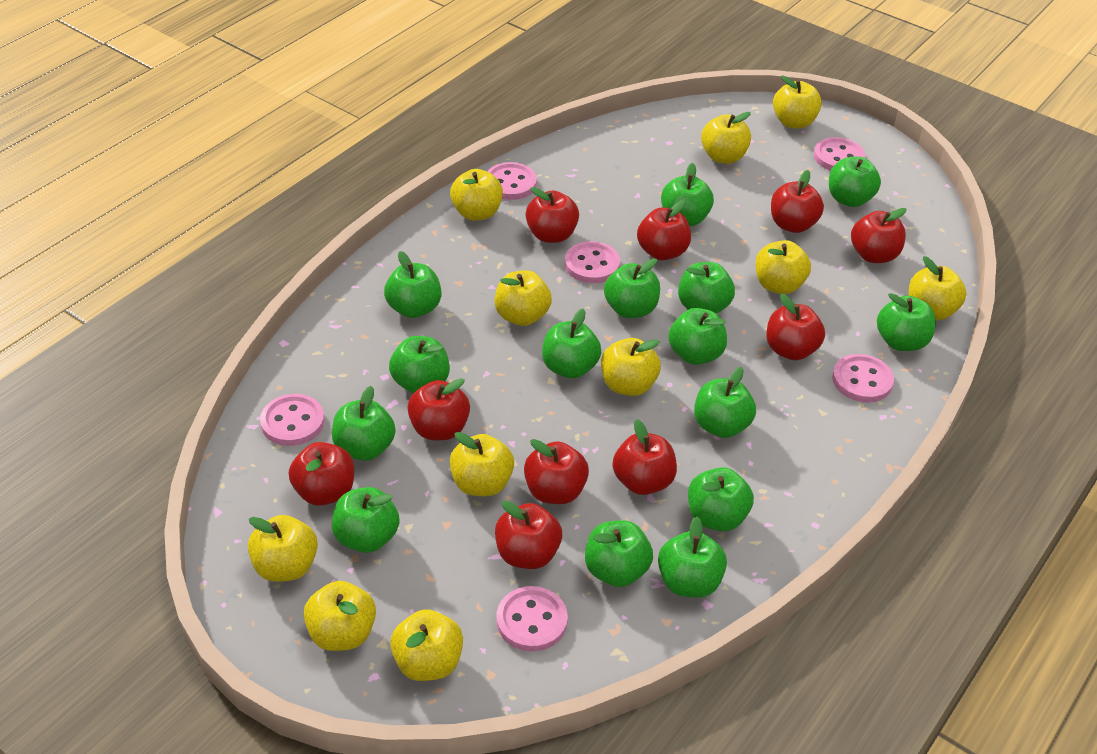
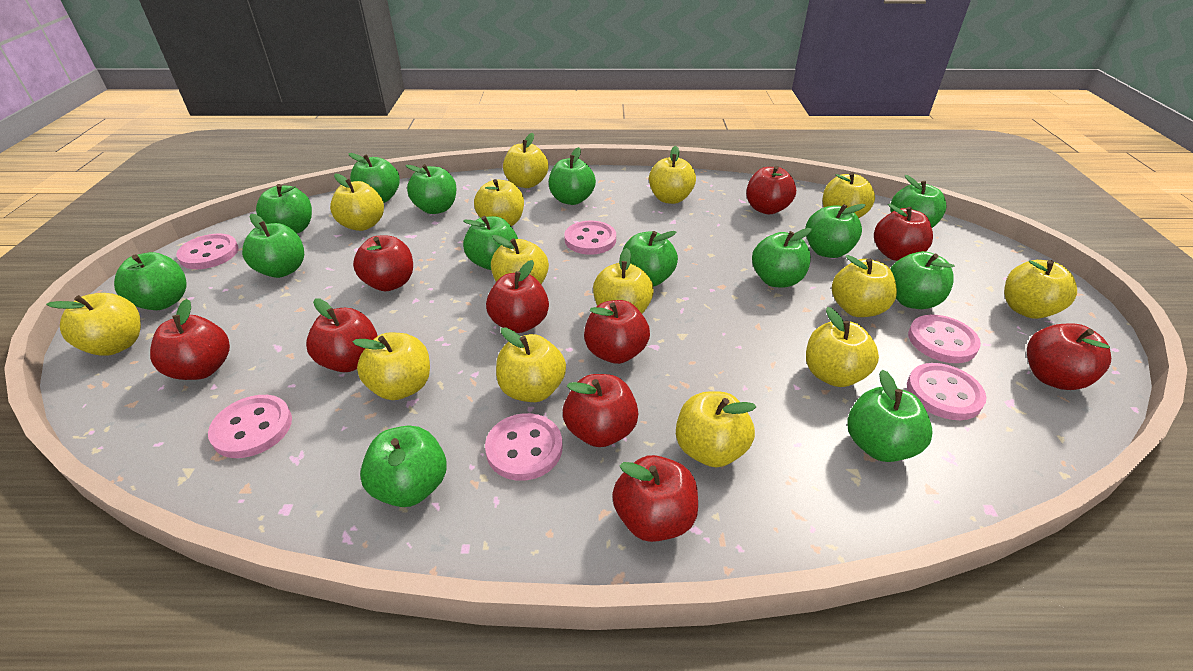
green apple: [332,386,395,461] [332,487,400,553] [384,251,442,318] [389,336,450,393] [542,309,601,378] [585,520,653,587] [604,259,660,318] [658,517,727,598] [661,163,714,226] [668,308,727,365] [678,262,735,314] [688,467,754,531] [694,367,756,438] [829,157,881,207] [877,293,936,351] = 15 -> [114,252,187,310] [242,214,304,278] [256,184,312,233] [348,153,400,203] [360,425,447,507] [405,164,457,214] [463,216,518,270] [549,147,596,205] [622,231,678,287] [752,228,812,288] [805,204,866,258] [847,370,933,462] [890,175,947,228] [890,251,955,309] = 14
yellow apple: [248,515,318,582] [303,581,376,651] [390,609,463,681] [449,432,514,496] [450,169,503,221] [495,270,552,326] [601,338,661,396] [701,112,751,164] [755,240,811,294] [773,75,822,129] [909,256,966,320] = 11 -> [46,293,141,356] [330,174,384,231] [353,333,430,400] [474,179,524,226] [491,235,549,284] [496,327,566,402] [503,133,548,188] [593,248,654,314] [649,146,696,204] [676,391,756,467] [806,307,879,387] [823,172,875,218] [832,255,897,317] [1004,260,1077,319] = 14

